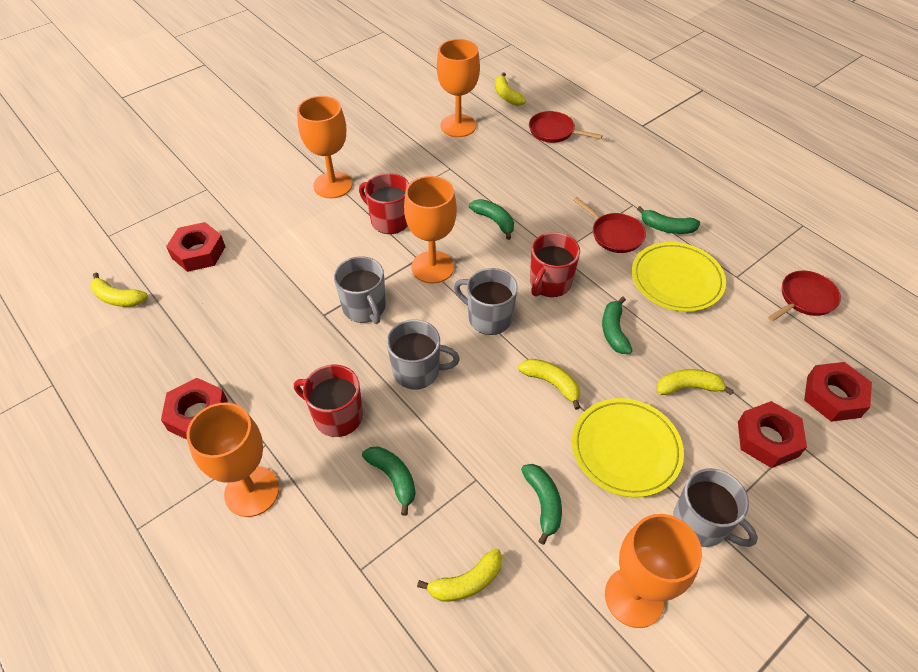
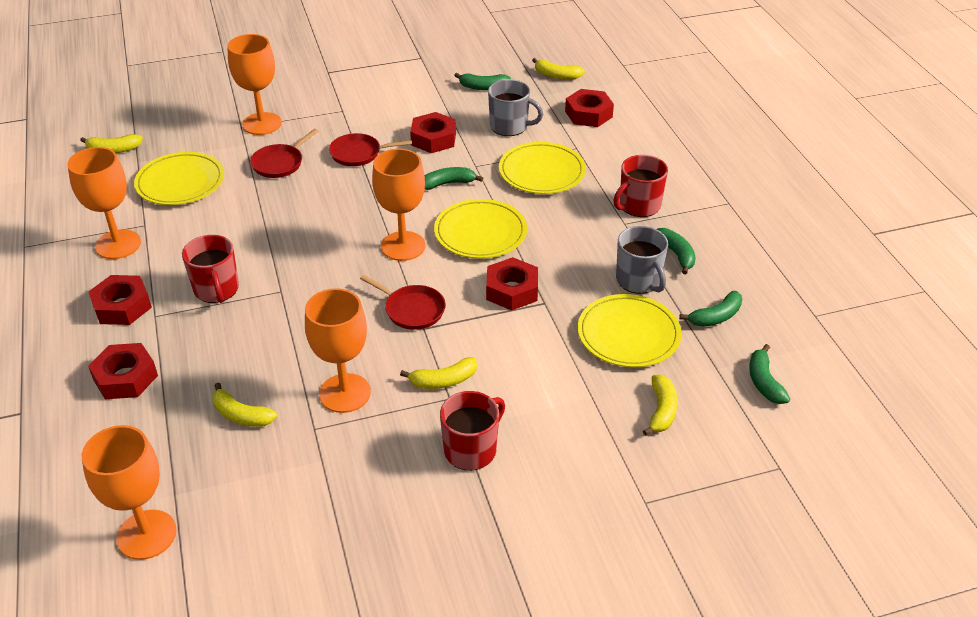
grey mug: [334,256,386,324] [386,319,460,390] [454,268,518,335] [673,468,758,547] = 4 -> [488,79,543,136] [616,226,668,294] = 2
red nut: [161,378,228,440] [166,222,226,272] [738,401,807,468] [804,362,872,422] = 4 -> [88,275,152,325] [88,343,158,399] [410,112,456,153] [486,257,538,311] [565,89,614,127] = 5
yellow plate: [572,398,684,497] [632,242,726,312] = 2 -> [134,152,224,205] [434,199,527,259] [499,142,586,194] [578,294,682,367] = 4

